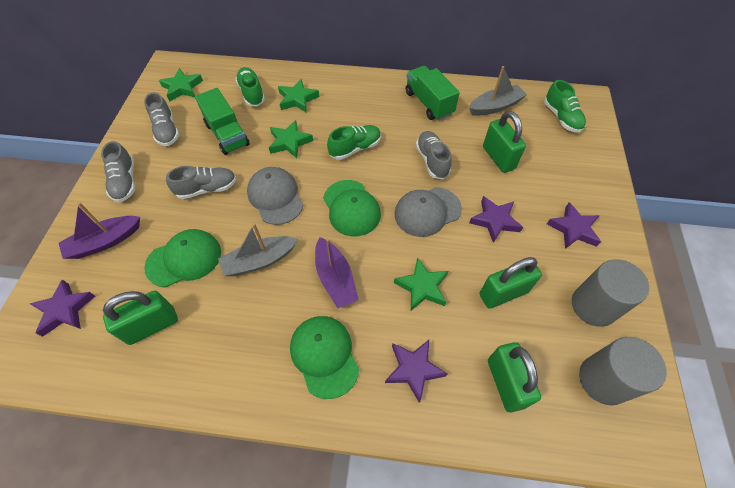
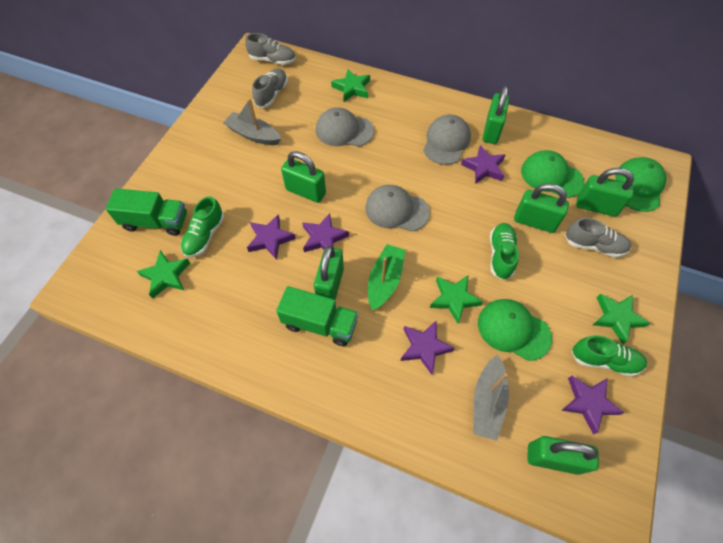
green boat: none = 0 -> [368,244,405,311] = 1
green padlock: [103,291,178,345] [480,257,542,309] [483,111,526,173] [488,342,541,412] = 4 -> [281,151,326,203] [314,246,344,300] [483,86,509,144] [514,183,569,233] [527,436,599,475] [576,168,634,217] = 6
grey cap: [247,167,303,225] [394,187,462,237] = 2 -> [316,107,374,146] [365,185,430,232] [423,115,471,165] = 3
grey cylinder: [572,259,649,327] [579,337,667,405] = 2 -> none = 0
grey shoe: [101,141,135,203] [144,92,179,146] [166,166,237,199] [416,131,452,179] = 4 -> [245,33,296,65] [252,68,288,108] [565,218,631,258] = 3
purple boat: [59,202,140,259] [315,237,359,308] = 2 -> none = 0
purple star: [30,279,95,337] [385,340,447,403] [469,196,523,243] [547,202,601,249] = 4 -> [247,214,296,260] [302,213,349,252] [401,320,455,375] [461,145,505,184] [561,376,624,434] = 5

